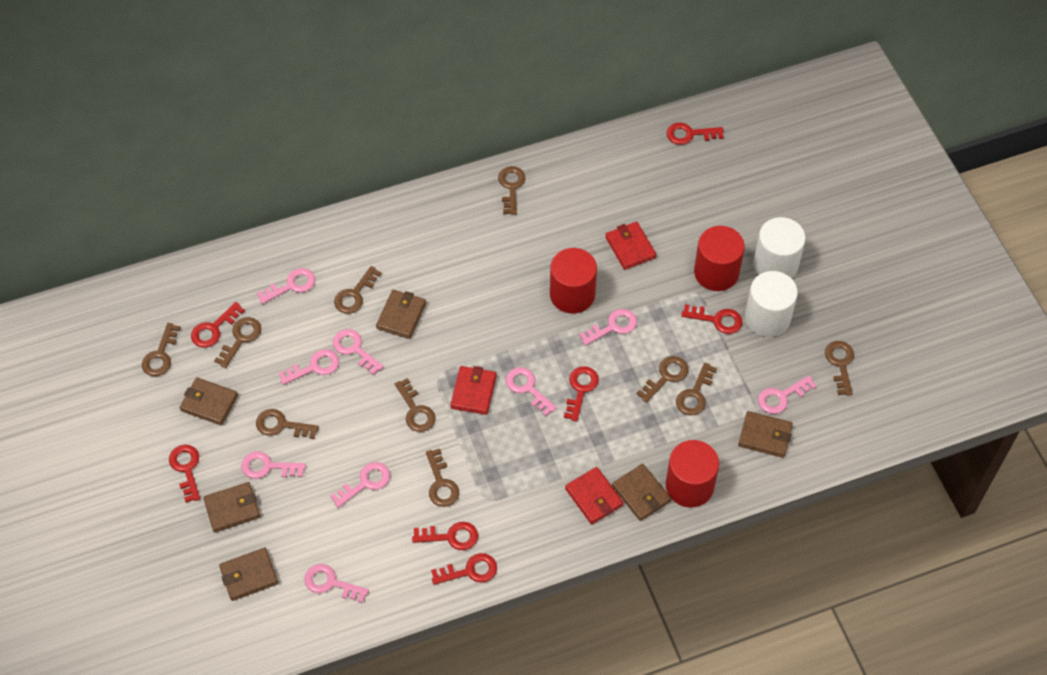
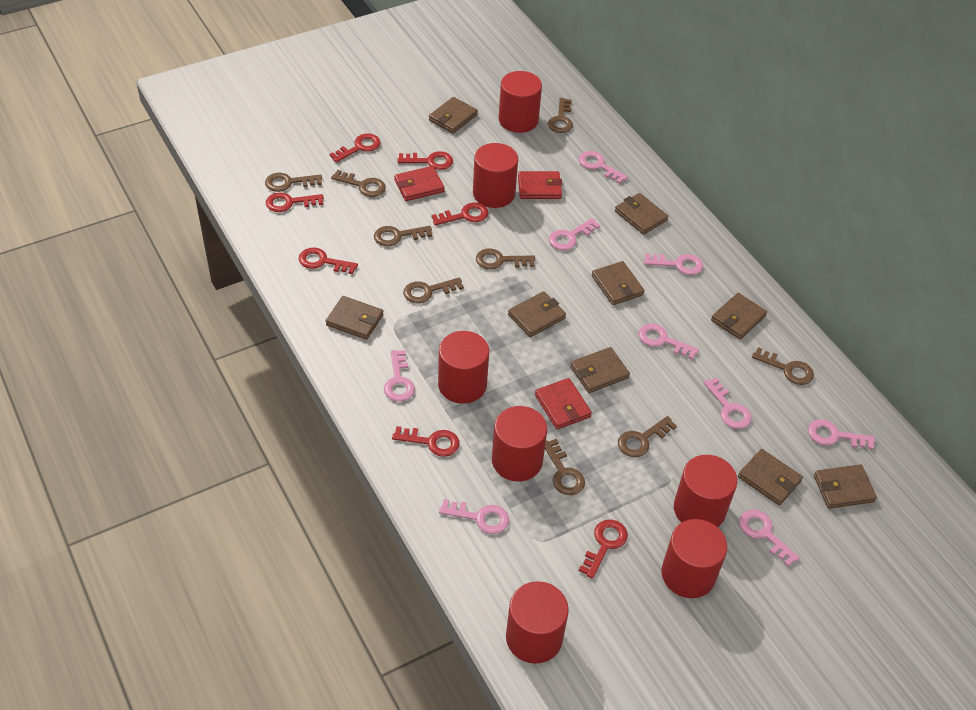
brown key: [142,323,181,376] [214,317,261,368] [256,409,319,439] [334,266,382,314] [395,378,436,432] [426,449,459,507] [498,166,525,215] [637,356,688,403] [676,362,717,416] [825,341,854,396] = 10 -> [265,173,322,192] [331,170,386,197] [374,226,432,247] [403,277,464,304] [476,248,535,270] [545,439,585,495] [548,98,573,133] [618,416,677,457] [752,347,814,385] = 9
brown wallet: [180,377,238,425] [203,482,260,532] [219,548,278,601] [376,290,426,339] [612,464,671,521] [738,411,793,458] = 6 -> [326,296,383,340] [429,97,478,134] [508,291,566,337] [570,347,630,393] [592,261,644,305] [615,193,668,235] [711,293,767,340] [738,449,803,505] [814,464,877,509] = 9
red cylinder: [550,248,597,314] [666,440,719,508] [694,226,745,291] = 3 -> [438,331,489,404] [473,143,518,208] [492,406,547,481] [499,71,542,133] [506,581,569,664] [661,519,727,598] [674,455,737,527] = 7
white cylinder: [745,271,798,337] [753,217,806,278] = 2 -> none = 0

